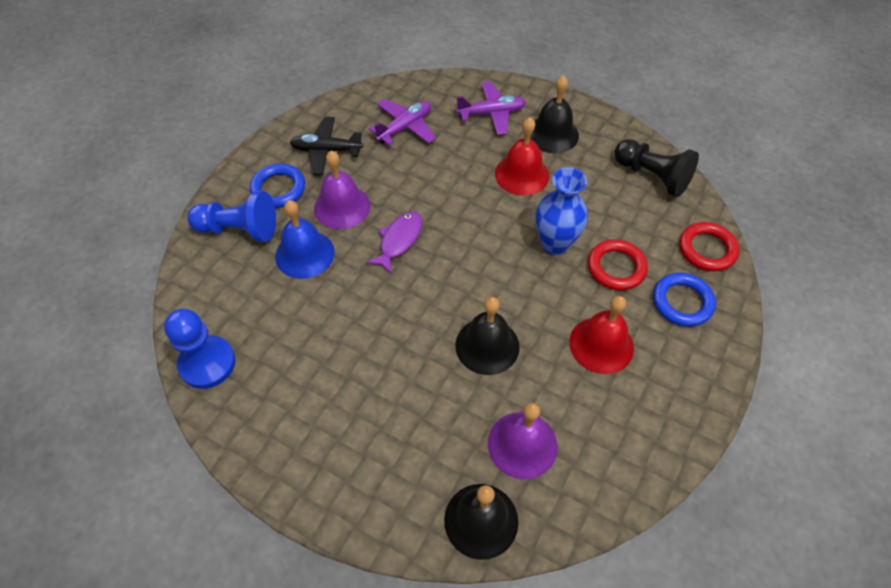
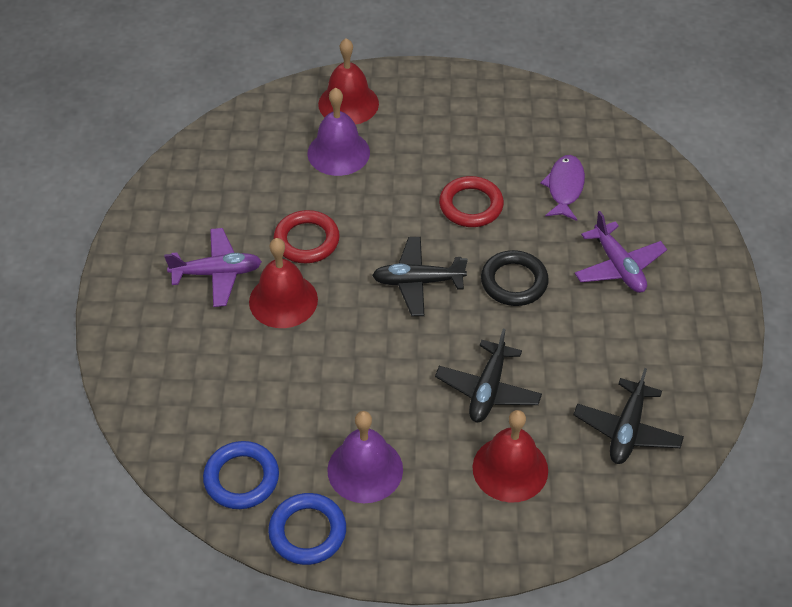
black bell: [444,484,518,560] [455,297,520,375] [530,75,579,153] = 3 -> none = 0
black pawn: [615,139,699,197] = 1 -> none = 0
black plane: [290,117,363,175] = 1 -> [372,237,468,316] [435,329,542,422] [573,368,684,464] = 3
black ring: none = 0 -> [481,250,549,306] = 1
blue bell: [275,200,334,279] = 1 -> none = 0
blue pawn: [164,309,236,389] [188,191,276,242] = 2 -> none = 0
blue vase: [535,167,588,255] = 1 -> none = 0
red bell: [495,117,549,196] [570,296,634,374] = 2 -> [249,238,318,328] [318,38,379,125] [472,410,548,503] = 3

